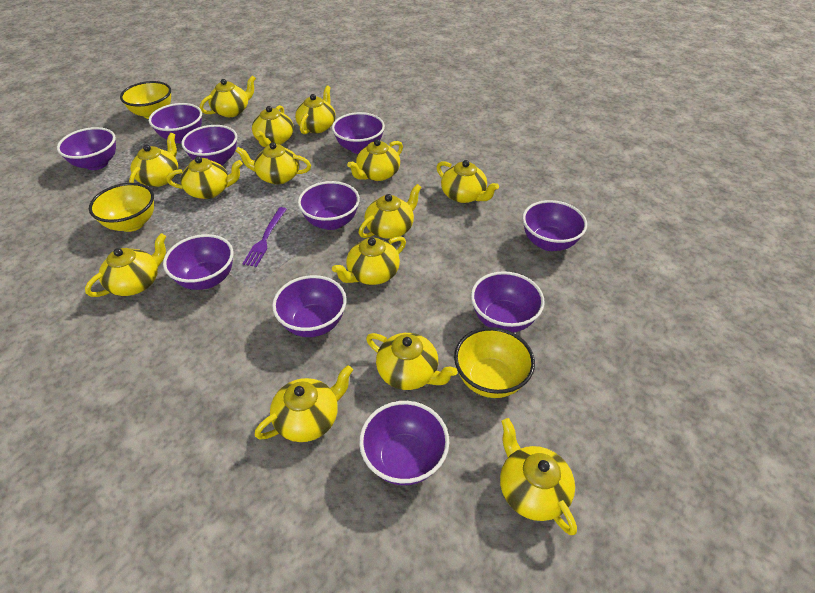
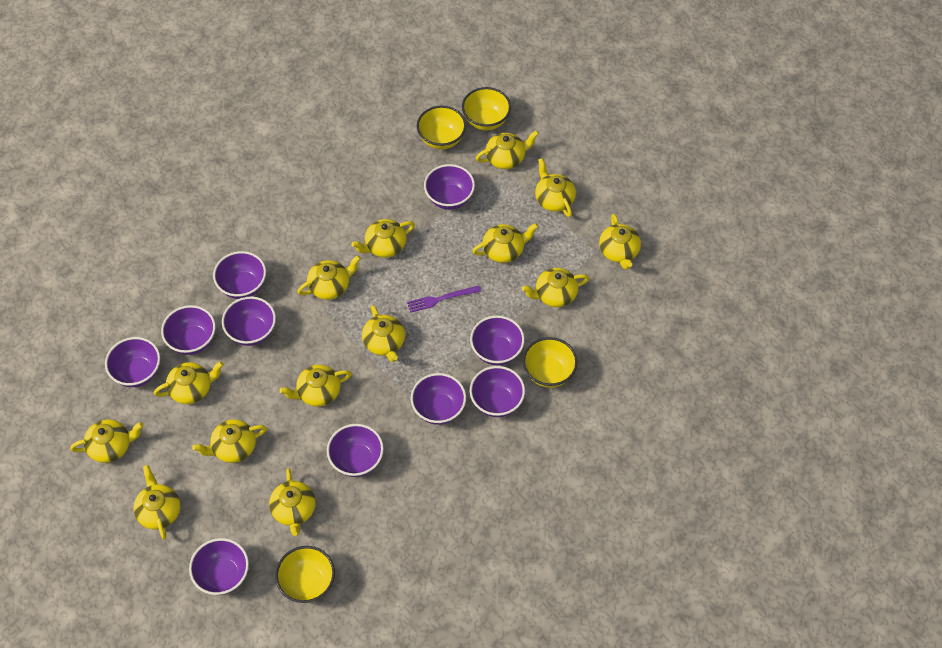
yellow bowl: [89,183,154,232] [120,81,171,119] [454,327,535,398] = 3 -> [275,546,335,603] [417,106,466,150] [462,87,511,131] [523,337,578,388] = 4

